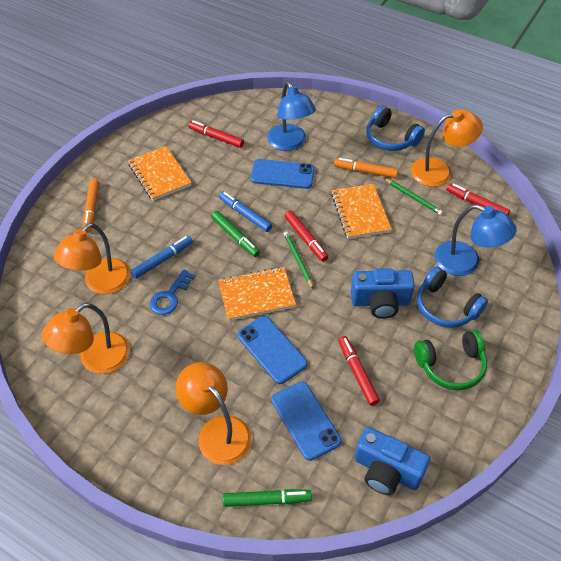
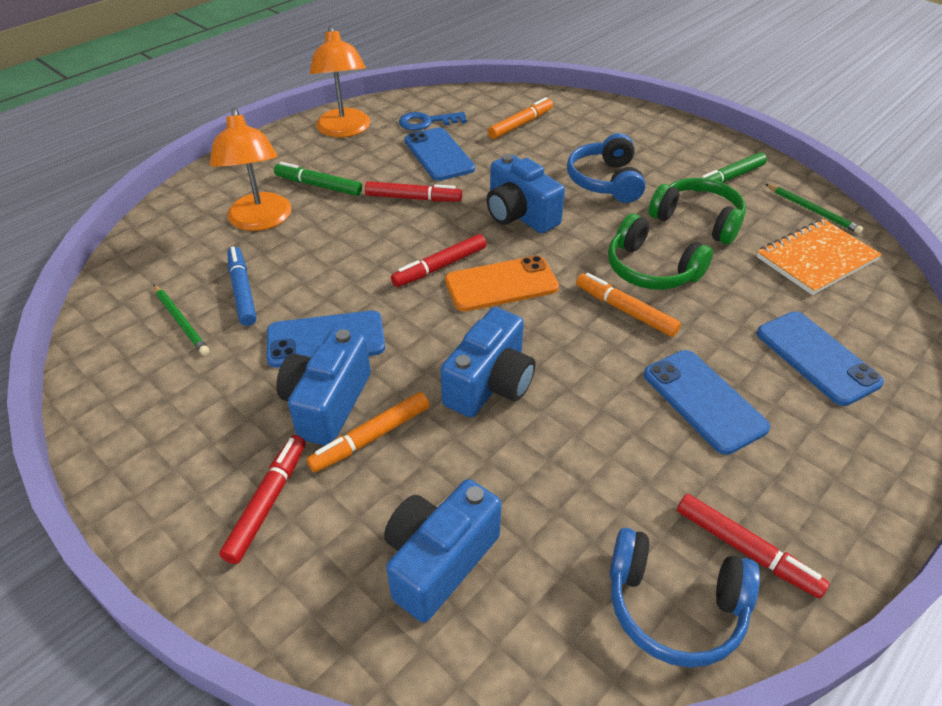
blue camera: [351,268,415,319] [355,427,430,495] = 2 -> [276,329,371,446] [384,479,502,623] [440,307,535,418] [486,154,565,233] = 4
blue lamp: [267,81,316,151] [434,204,517,276] = 2 -> none = 0
blue marker: [131,236,193,279] [219,192,272,232] = 2 -> [227,246,257,326] = 1
blue phone: [237,316,307,384] [251,159,315,189] [272,381,341,461] = 3 -> [266,311,385,368] [404,127,475,181] [644,350,771,455] [757,312,884,406] = 4
green headphones: [414,330,487,390] = 1 -> [608,214,713,290] [649,178,746,245] = 2
orange lamp: [42,303,130,374] [54,223,131,294] [175,362,252,465] [411,110,483,187] = 4 -> [210,108,292,231] [310,26,370,137] = 2
orange marker: [83,178,99,233] [334,158,398,178] = 2 -> [306,392,430,473] [488,97,553,139] [576,273,681,337] = 3
orange notebook: [128,146,192,201] [218,267,296,321] [331,184,392,239] = 3 -> [756,219,882,295] = 1
orange phone: none = 0 -> [445,256,559,311] = 1

